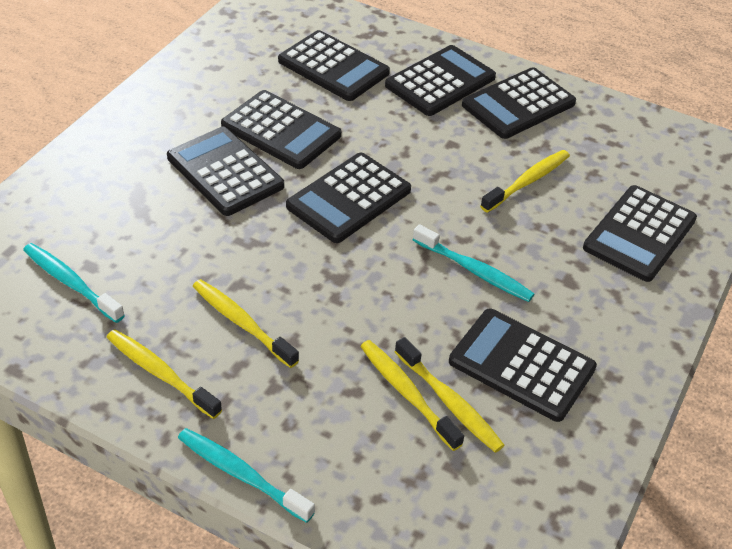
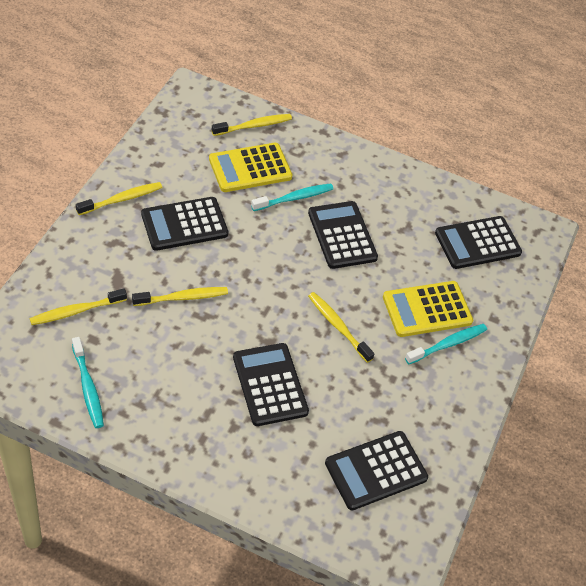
black calculator: [167,127,284,216] [221,90,341,169] [278,30,390,101] [286,153,411,243] [385,45,496,116] [449,308,597,422] [462,67,576,139] [583,185,697,282] = 8 -> [141,197,228,251] [233,343,309,426] [308,201,378,269] [325,431,428,510] [435,216,522,269] = 5
yellow calculator: none = 0 -> [209,143,292,192] [383,281,473,337] = 2

